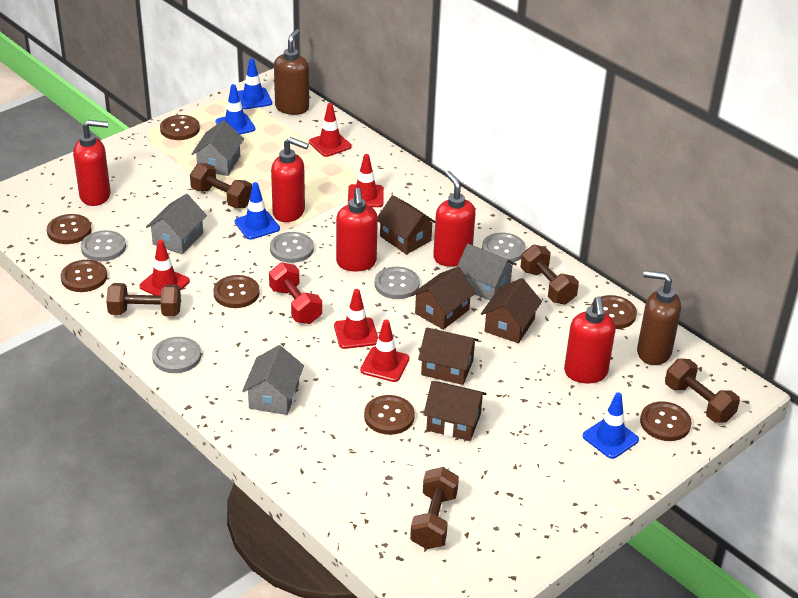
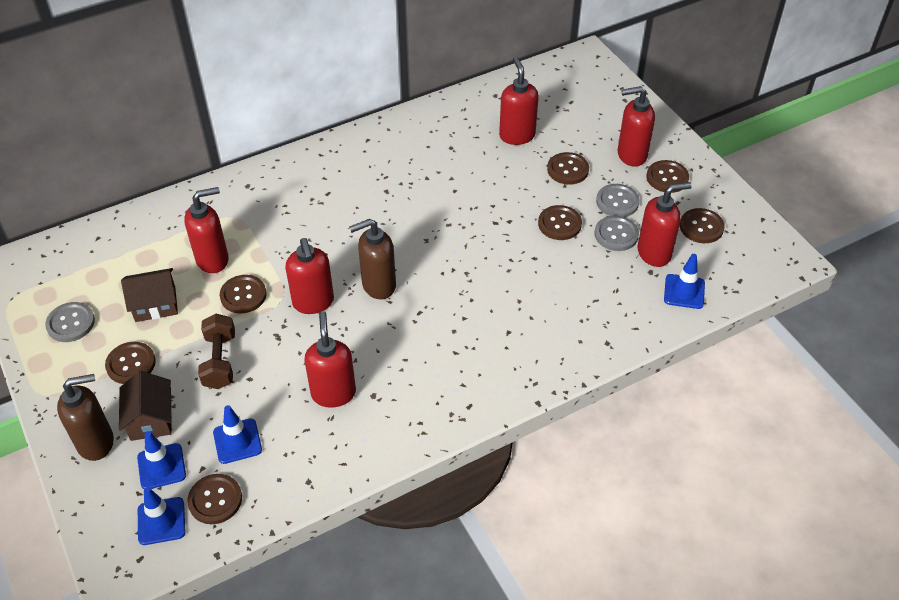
brown dumbbell: [106,283,181,316] [190,163,252,208] [410,467,459,549] [521,244,579,305] [665,359,740,423] = 5 -> [198,314,235,389] = 1
brown house: [378,195,435,254] [411,267,476,330] [418,327,479,385] [423,381,487,441] [481,278,542,343] = 5 -> [119,371,172,441] [121,268,178,322] = 2
grey button: [81,230,126,261] [152,337,201,373] [270,232,314,263] [375,267,420,299] [482,233,526,262] = 5 -> [45,302,95,342] [595,216,639,251] [596,184,640,217] = 3
grey house: [146,194,207,254] [192,120,244,176] [242,345,304,415] [457,244,517,301] = 4 -> none = 0
red dumbbell: [269,262,322,324] = 1 -> none = 0
red soap dispenser: [73,120,111,206] [271,137,309,222] [336,188,378,271] [433,171,475,267] [564,296,615,384] = 5 -> [184,187,229,273] [285,238,334,314] [304,311,356,408] [499,57,539,145] [618,86,655,167] [638,182,692,267] = 6
red traffic cone: [139,240,190,296] [309,103,352,157] [334,289,378,349] [348,154,384,207] [360,320,409,382] = 5 -> none = 0

